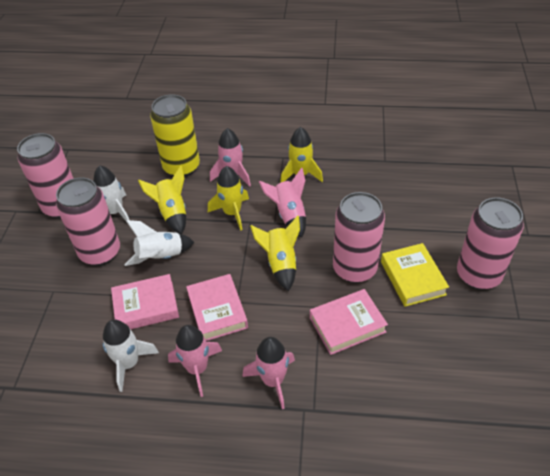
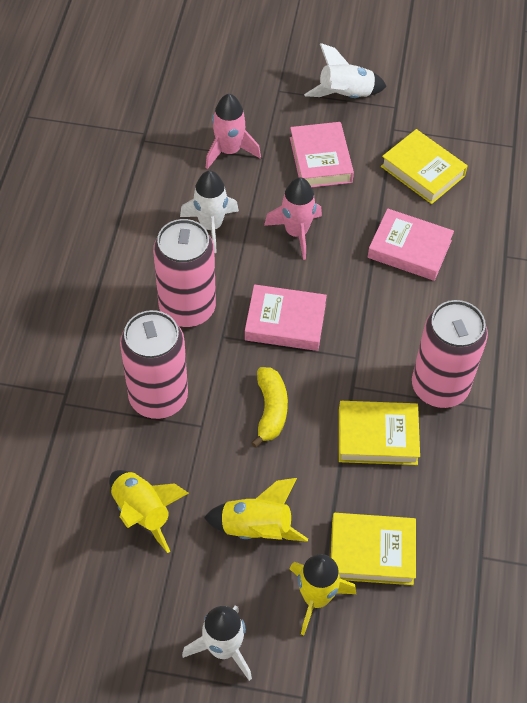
pink can: [17,133,74,218] [56,177,120,266] [333,192,385,283] [457,198,524,290] = 4 -> [120,310,188,419] [153,219,216,327] [412,300,488,408] = 3
pink rocket: [168,325,222,397] [210,128,251,187] [242,337,295,409] [259,168,306,238] = 4 -> [206,94,261,169] [264,177,322,260] = 2
yellow banana: none = 0 -> [251,367,288,448] = 1
yellow book: [381,243,449,307] = 1 -> [331,513,416,585] [339,401,420,465] [381,129,468,204] = 3
yellow can: [150,94,200,177] = 1 -> none = 0
yellow rocket: [138,165,186,234] [208,166,249,231] [250,216,300,291] [280,127,323,183] = 4 -> [109,470,189,553] [204,478,308,542] [290,554,356,635] = 3

